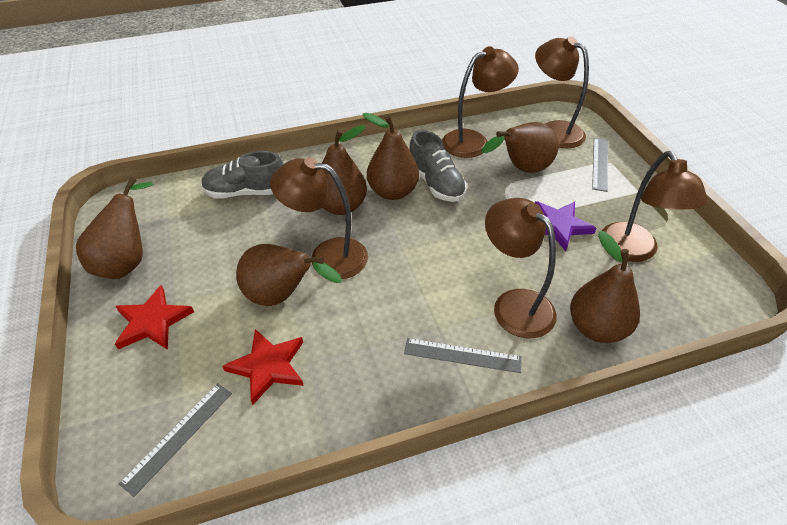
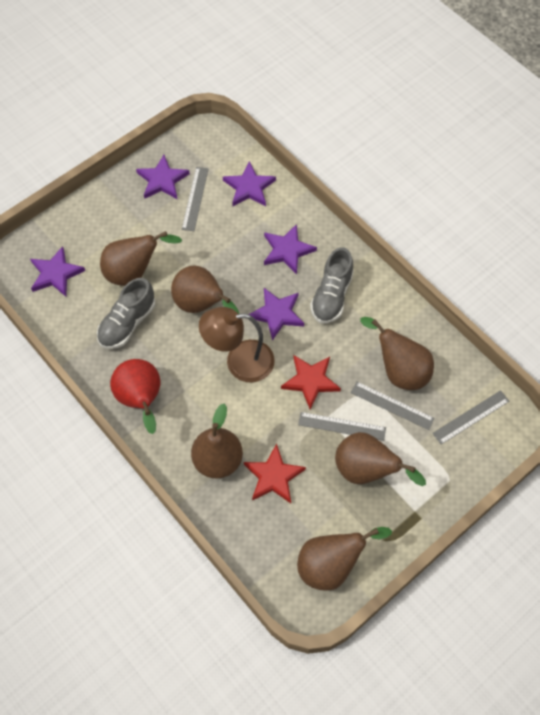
brown lamp: [270,157,368,279] [442,46,519,158] [485,198,557,338] [535,36,589,148] [602,151,708,262] = 5 -> [199,307,275,382] = 1
grey ruler: [119,383,232,497] [404,338,522,373] [592,138,608,192] = 3 -> [182,167,208,231] [298,412,386,441] [351,382,435,430] [432,390,509,445] = 4
purple star: [535,201,597,251] = 1 -> [30,246,85,296] [136,155,190,200] [223,161,276,206] [249,288,304,341] [264,224,317,274] = 5
red pear: none = 0 -> [110,359,160,434] = 1

